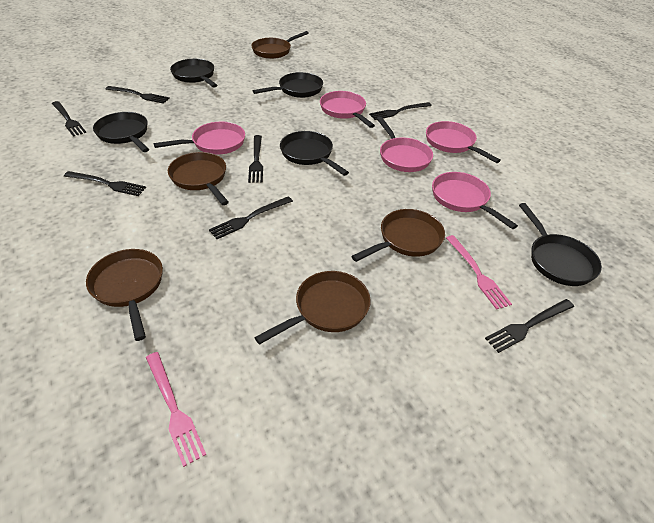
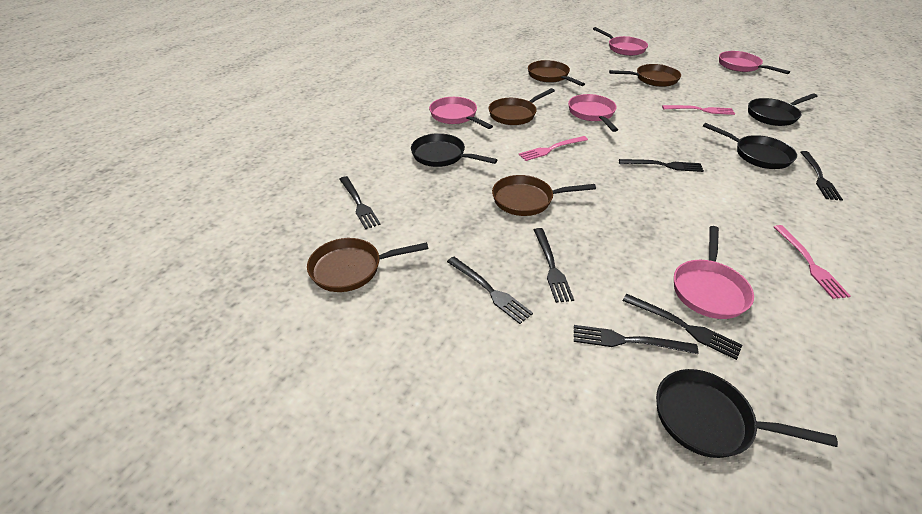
black pan: [93,112,149,152] [170,59,218,88] [253,72,323,98] [280,131,349,176] [519,203,602,286] = 5 -> [411,133,497,167] [656,369,838,458] [703,123,797,169] [748,93,817,126] = 4
pink fork: [146,352,206,467] [446,235,512,310] = 2 -> [519,136,588,161] [662,105,735,115] [774,225,851,299] = 3

